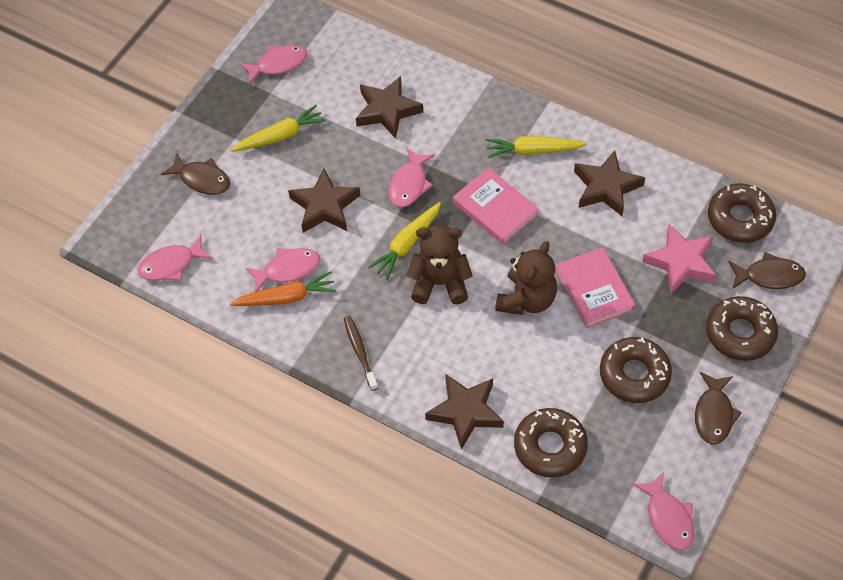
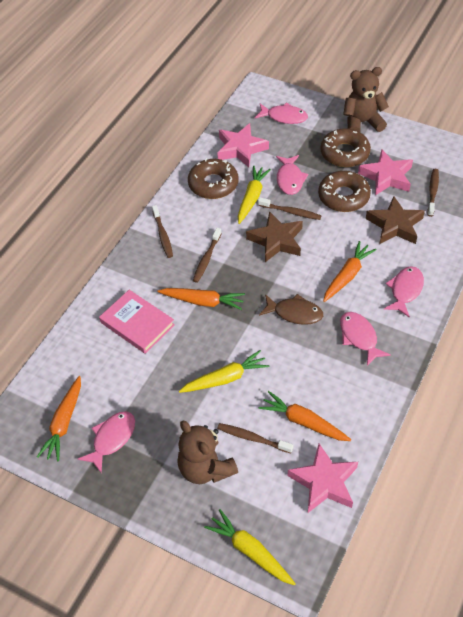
brown donut: [514,408,588,477] [600,337,672,403] [706,296,778,361] [708,183,776,243] = 4 -> [188,158,239,199] [318,171,371,212] [320,128,371,167] = 3
brown fish: [161,153,230,195] [695,372,742,445] [729,252,806,289] = 3 -> [259,294,323,325] = 1
brown star: [288,169,361,233] [356,76,423,139] [425,374,504,450] [574,150,645,216] = 4 -> [246,211,303,262] [366,196,425,244] = 2
brown toothbrush: [344,316,378,391] = 1 -> [152,205,173,258] [193,228,222,283] [217,423,293,453] [258,197,322,220] [427,169,439,217] = 5
orange carrot: [230,271,337,306] = 1 -> [37,376,81,461] [158,288,245,310] [258,391,351,441] [323,241,377,302] = 4
pink book: [453,168,539,245] [555,247,635,329] = 2 -> [99,290,175,354] = 1
pink star: [642,224,716,294] = 1 -> [217,123,269,167] [288,444,358,513] [358,149,413,196] = 3

